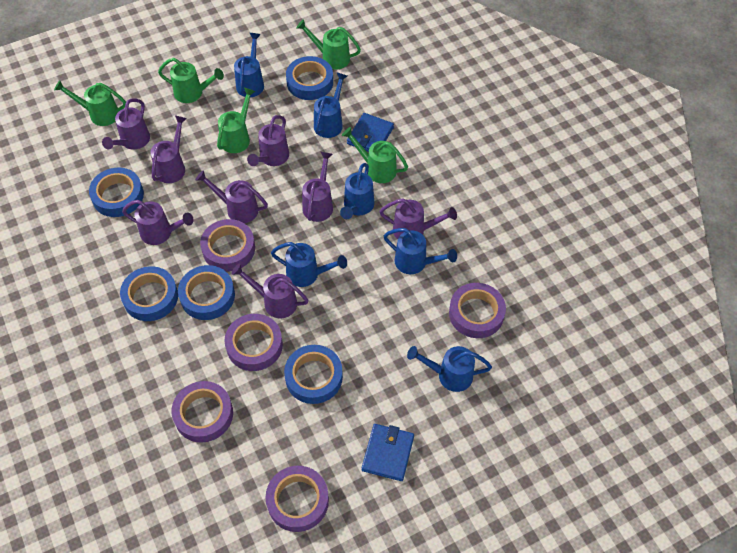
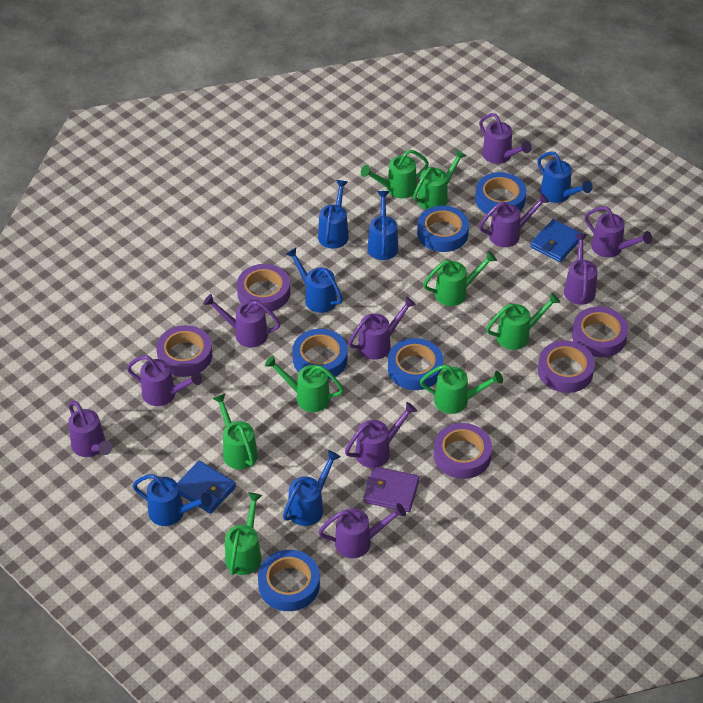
green watering can: [54,80,126,126] [158,58,224,103] [217,88,256,153] [296,19,361,69] [342,127,408,183] = 5 -> [212,394,258,470] [225,492,262,575] [265,355,344,412] [361,150,429,198] [413,150,467,210] [420,364,503,414] [423,251,497,306] [486,292,560,350] = 8
purple wallet: none = 0 -> [363,466,420,512] = 1
purple watering can: [102,98,150,149] [122,200,194,245] [150,116,187,183] [196,170,268,223] [231,263,309,318] [247,115,289,166] [302,152,333,222] [379,198,457,239] = 8 -> [68,401,112,457] [127,355,202,406] [203,294,281,347] [318,503,406,558] [345,402,417,468] [348,297,416,360] [479,113,532,164] [479,193,549,247] [564,234,598,305] [585,206,652,257] = 10

